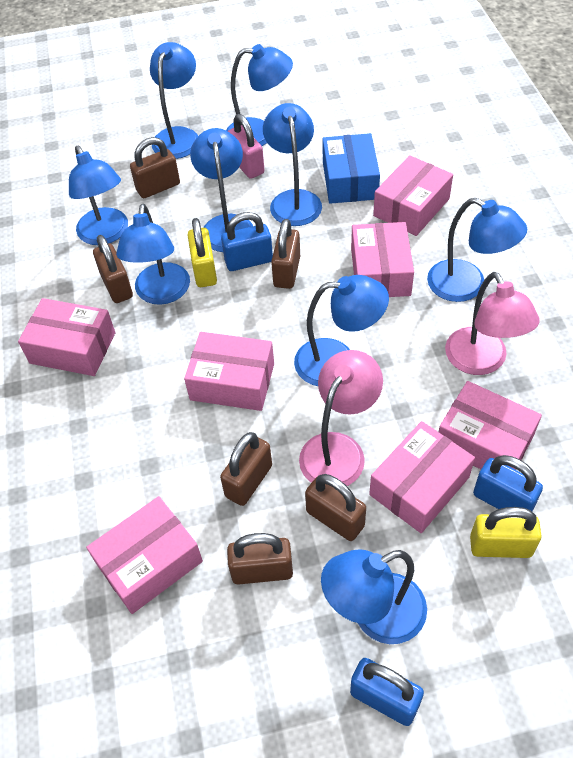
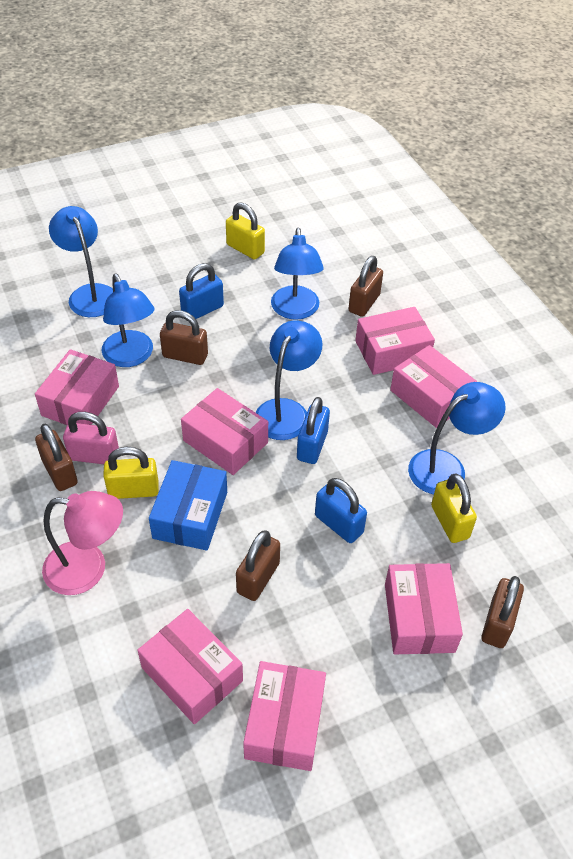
blue lamp: [69,146,128,245] [116,204,190,305] [150,42,198,159] [190,128,253,252] [226,44,293,146] [263,103,322,226] [294,275,389,386] [321,549,427,644] [427,198,527,302] = 9 -> [49,206,113,317] [102,273,155,367] [256,321,322,440] [271,228,323,320] [408,382,506,494] = 5
brown padlock: [93,235,133,303] [130,137,180,198] [220,432,272,506] [227,533,293,585] [271,219,300,289] [305,474,366,541] = 6 -> [35,423,78,491] [160,310,208,365] [236,530,280,601] [349,256,383,317] [481,576,524,648] = 5
pink lamp: [299,350,383,486] [445,272,540,375] = 2 -> [42,491,123,595] = 1
yellow padlock: [188,218,217,287] [470,507,542,558] = 2 -> [103,447,159,499] [226,202,265,259] [431,473,477,543] = 3

